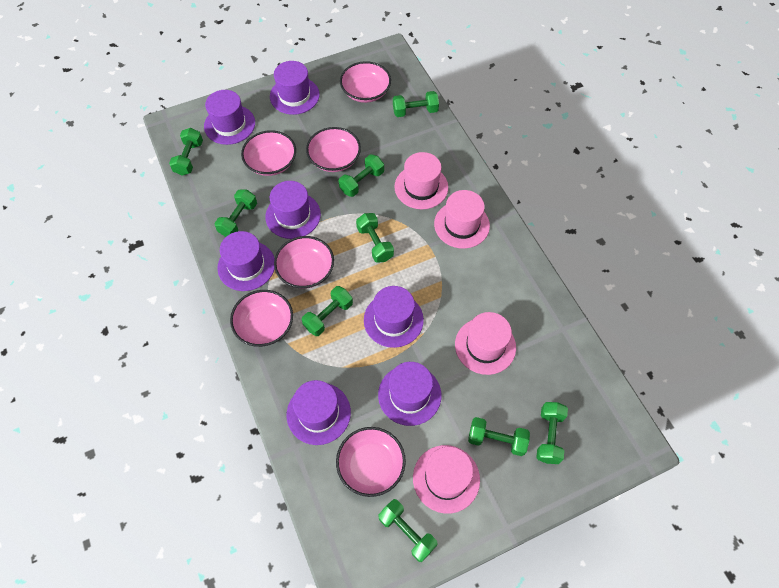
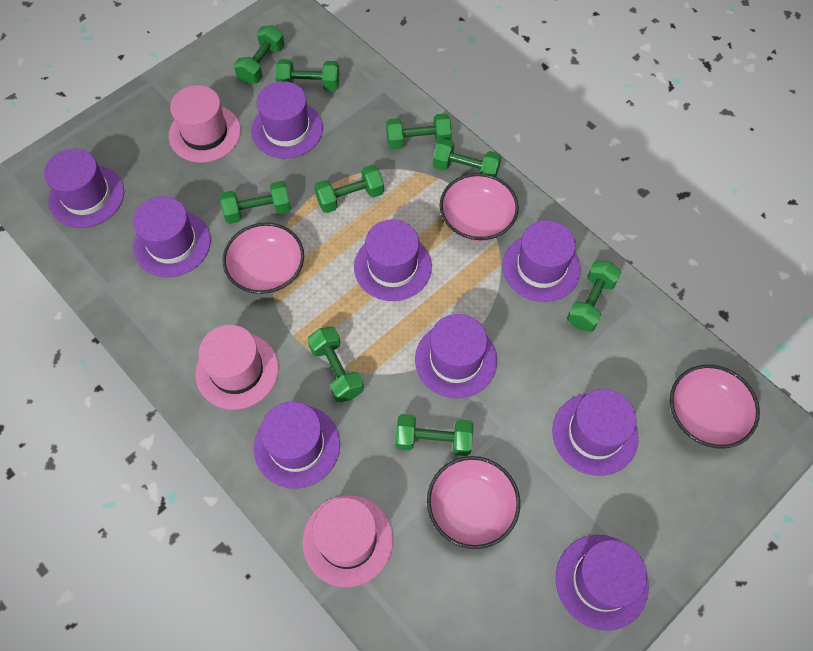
pink bowl: [230,290,293,347] [241,130,296,176] [274,236,334,289] [306,127,361,172] [336,427,406,497] [340,61,391,103] = 6 -> [223,223,304,294] [427,456,520,549] [440,173,519,241] [670,365,760,448] = 4
pink hat: [394,152,448,209] [413,445,480,514] [434,190,490,249] [455,312,516,375] = 4 -> [169,85,241,163] [195,325,279,410] [302,495,393,587] = 3
purple hat: [204,90,255,145] [217,231,275,291] [265,181,321,239] [270,61,320,115] [287,380,351,445] [364,286,424,348] [378,362,441,426] = 7 -> [44,149,124,228] [133,196,211,277] [251,81,323,159] [254,402,340,489] [354,219,432,301] [415,314,497,398] [503,220,581,302] [552,389,639,476] [556,535,649,631] = 9

